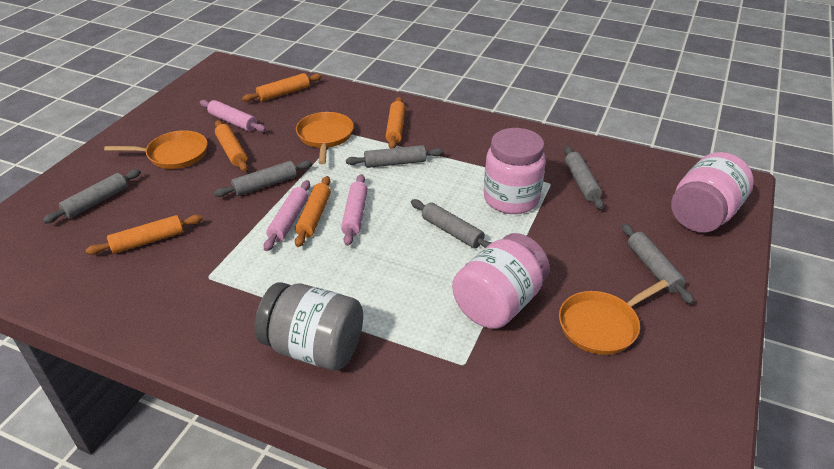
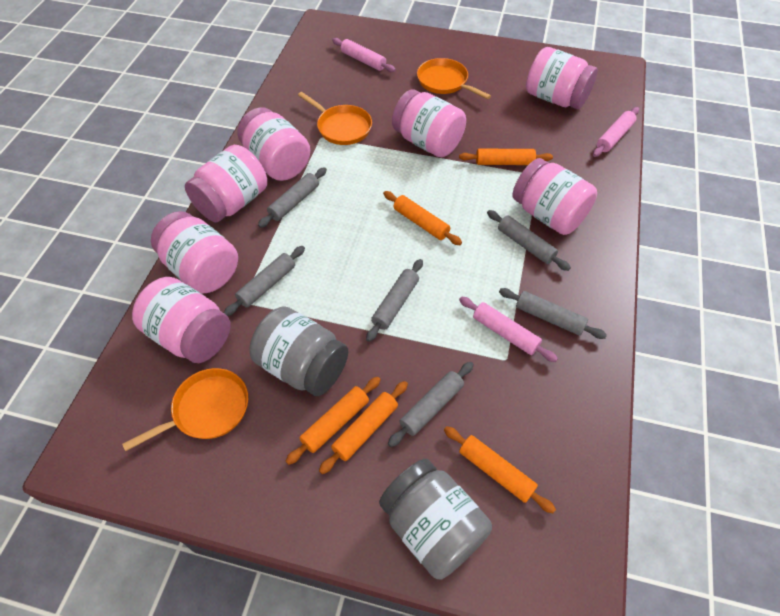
grey jar: [254,282,363,370] = 1 -> [250,307,348,396] [379,459,492,580] = 2
pink jar: [452,233,550,329] [484,128,546,214] [671,152,754,233] = 3 -> [132,277,231,363] [151,211,238,294] [185,145,267,222] [238,107,310,181] [392,89,466,157] [513,158,597,235] [526,47,598,109] = 7

